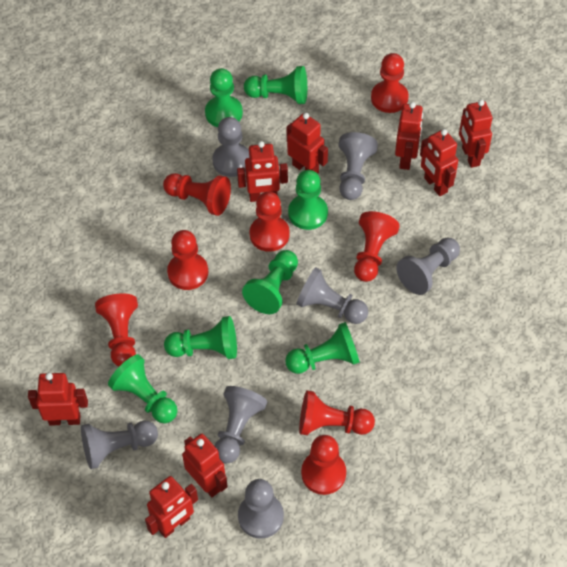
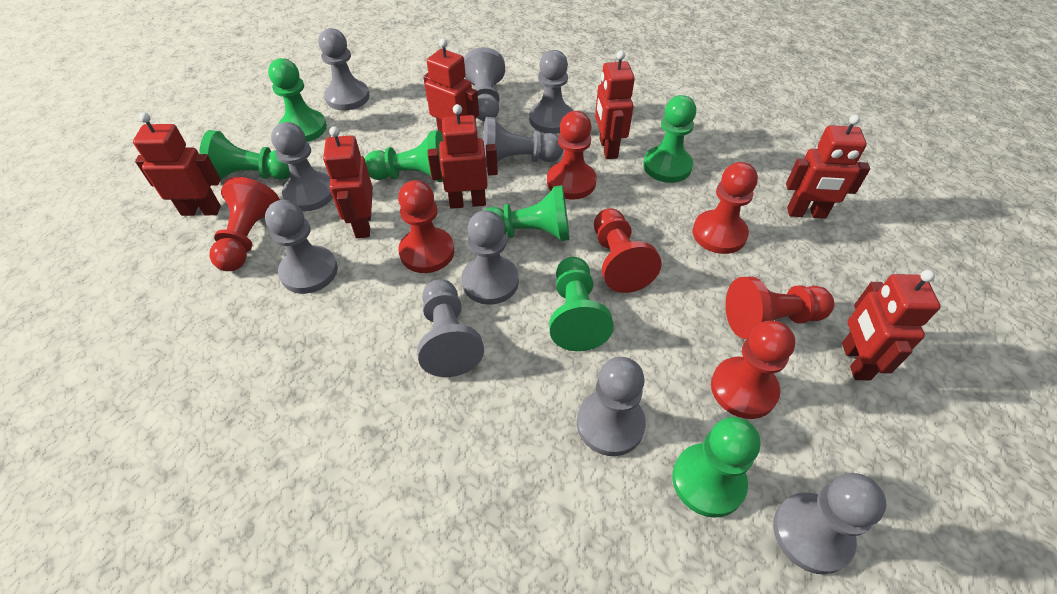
grey pawn: [81,421,158,469] [212,117,249,177] [215,386,267,463] [238,479,284,539] [296,267,368,324] [339,132,378,200] [396,237,460,295] = 7 -> [265,200,338,294] [271,122,333,211] [318,28,370,111] [417,279,484,377] [462,210,519,305] [464,47,505,122] [483,117,563,168] [529,50,573,134] [577,357,646,456] [773,473,886,574] = 10
red pawn: [95,293,138,366] [163,173,231,216] [167,230,208,290] [249,192,290,252] [299,390,375,435] [301,435,346,495] [354,211,400,282] [371,53,409,113] = 8 -> [209,177,280,271] [398,180,454,273] [547,111,597,199] [594,208,662,293] [693,162,758,254] [711,321,795,419] [725,276,834,339] = 7
red robot: [28,373,88,426] [145,476,198,538] [182,434,228,497] [237,141,288,202] [287,113,328,174] [395,102,423,170] [420,129,458,196] [459,100,492,168] = 8 -> [133,113,221,216] [323,126,373,238] [423,38,479,134] [428,104,498,209] [595,51,635,159] [786,115,870,219] [842,270,941,380] = 7

